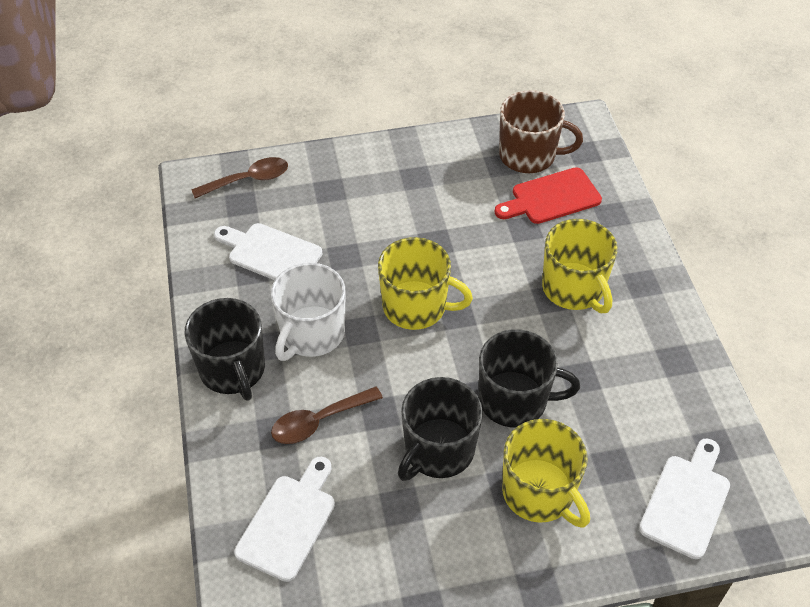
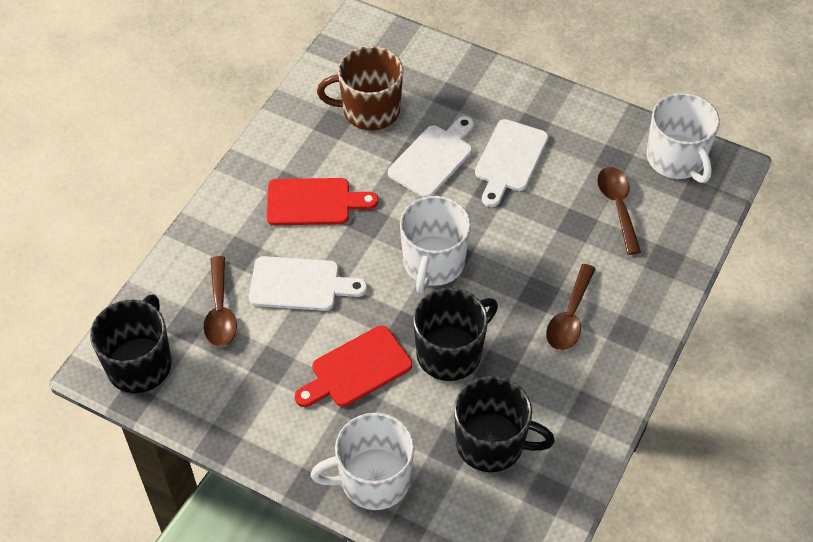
brown spoon: [191,157,288,198] [271,386,383,444] = 2 -> [203,256,237,346] [546,264,596,350] [597,167,641,255] = 3
red cutting board: [495,167,602,224] = 1 -> [267,178,379,225] [295,325,412,407] = 2
white mug: [271,263,346,361] = 1 -> [310,413,415,510] [400,196,471,294] [647,93,720,183] = 3
yellow mug: [378,237,473,330] [502,419,590,528] [542,219,618,313] = 3 -> none = 0

